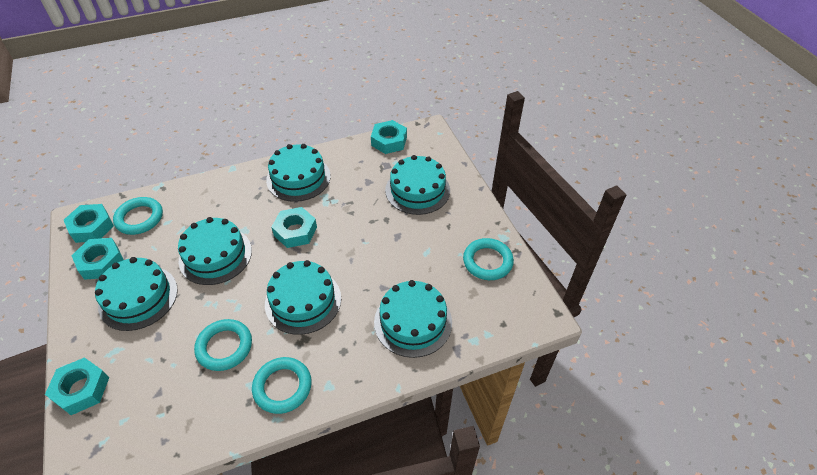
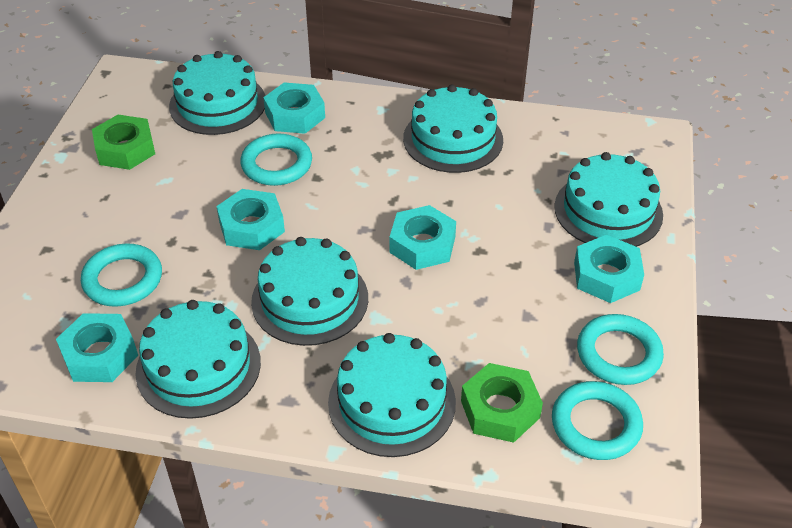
green nut: none = 0 -> [92,115,155,170] [461,363,543,443] = 2

